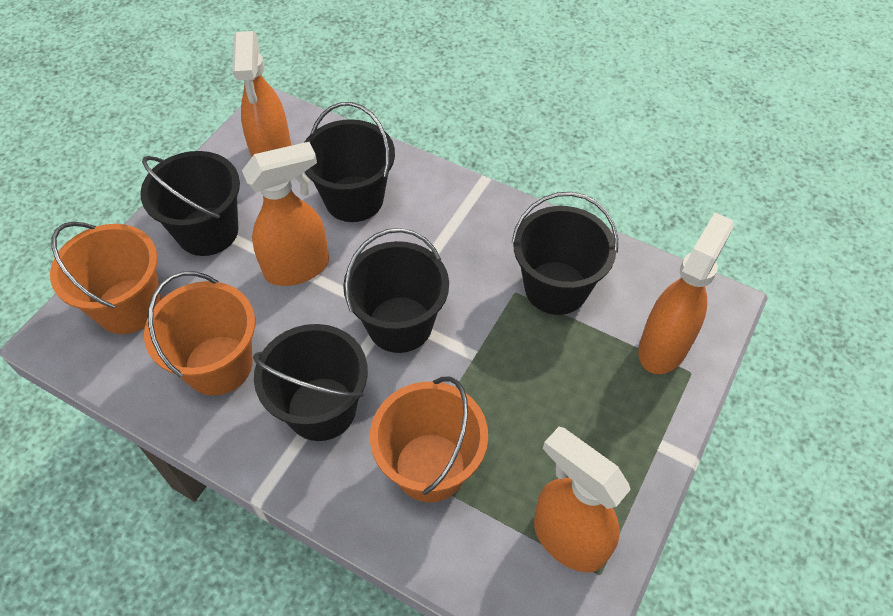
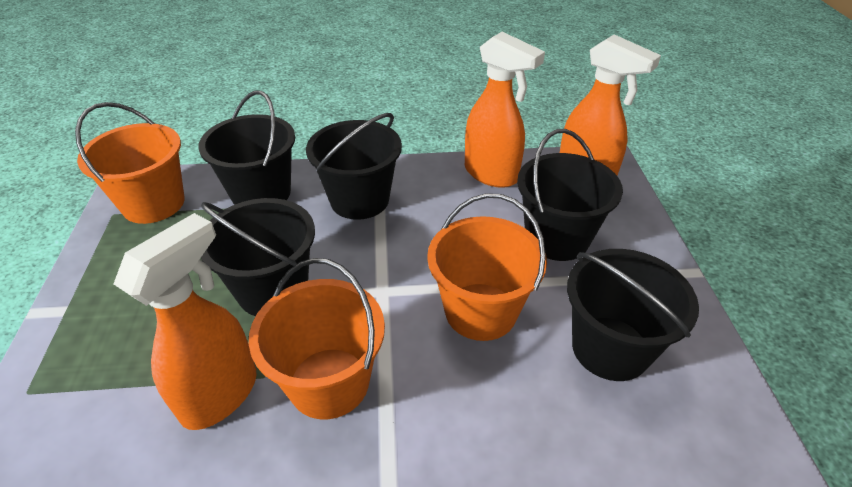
orange spray bottle: [232,31,292,158] [242,142,329,286] [534,427,631,572] [638,213,734,374] = 4 -> [114,213,256,430] [465,32,545,188] [560,34,661,176] = 3

